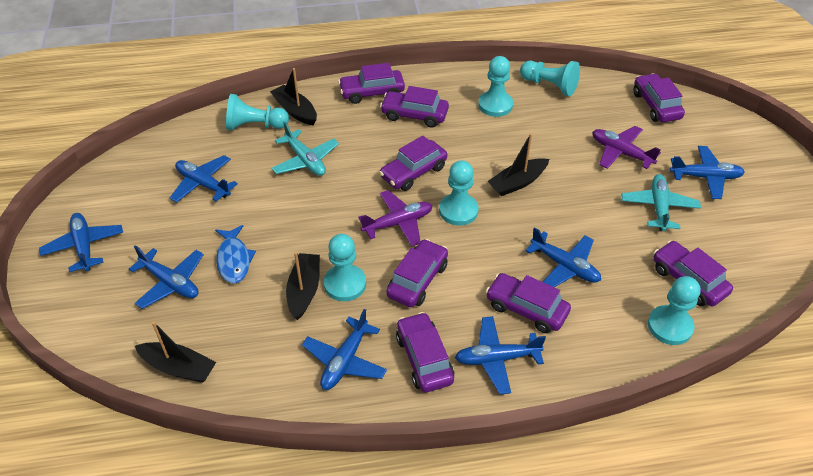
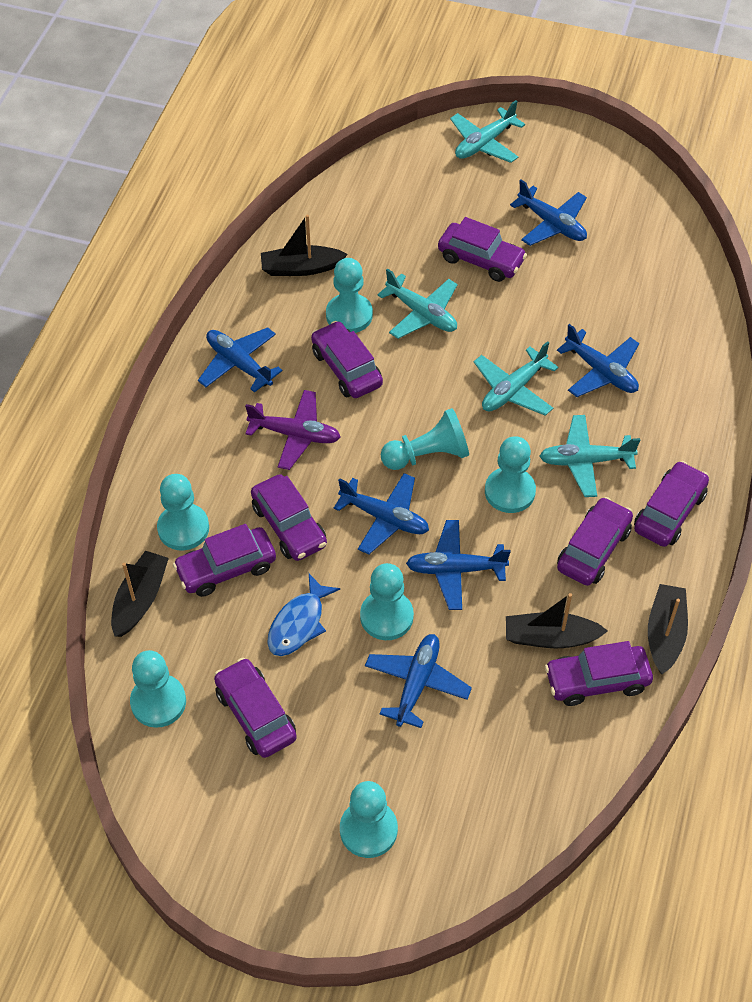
blue plane: [39,213,123,272] [129,245,204,309] [170,155,238,203] [302,309,387,390] [455,316,546,394] [525,227,601,287] [670,146,745,199] = 7 -> [198,327,283,393] [334,473,429,554] [365,634,472,728] [406,520,511,610] [510,180,587,246] [557,324,639,397] = 6
purple plane: [358,190,432,246] [592,126,661,169] = 2 -> [245,390,341,470] = 1
turquoise pawn: [226,94,289,130] [324,234,366,301] [439,160,479,226] [478,56,513,117] [520,61,580,96] [648,276,700,345] = 6 -> [130,650,186,728] [157,474,209,550] [326,258,373,333] [340,781,398,858] [360,563,414,640] [381,408,469,470] [485,436,536,513] = 7
turquoise plane: [272,121,339,176] [621,174,701,231] = 2 -> [377,268,458,339] [450,100,525,163] [474,341,559,416] [539,415,640,497] = 4

